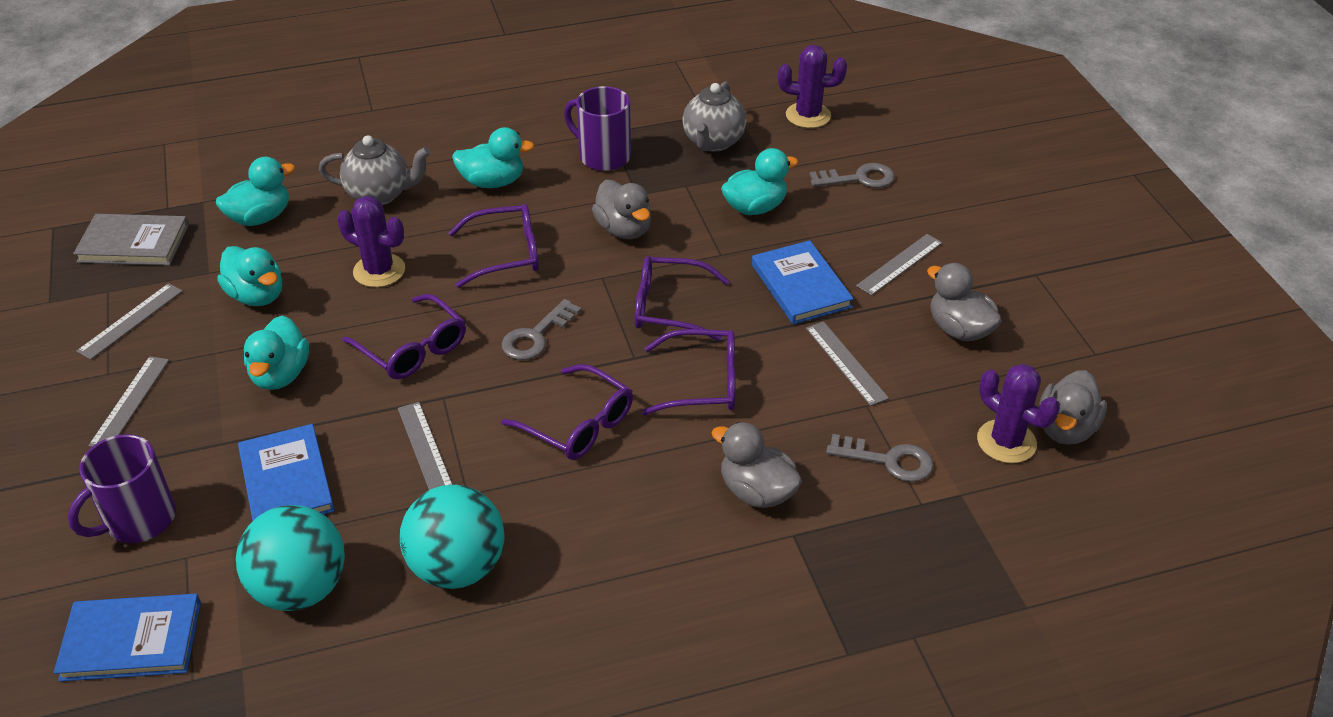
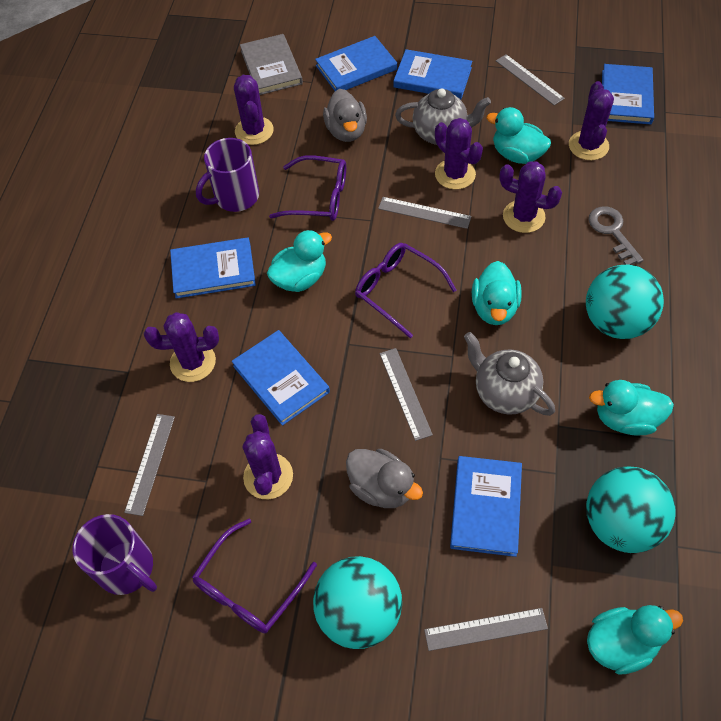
blue book: [54,594,201,682] [238,424,335,521] [752,240,854,324] = 3 -> [170,237,256,298] [232,330,330,426] [315,36,397,91] [394,49,472,99] [450,456,522,557] [602,64,654,124] = 6
grey duck: [592,180,651,239] [712,422,802,508] [927,263,1002,341] [1039,370,1107,445] = 4 -> [323,89,367,142] [346,449,423,508] = 2
grey key: [502,299,582,360] [809,163,895,188] [826,434,933,482] = 3 -> [588,206,643,265] = 1
purple cactus: [337,196,405,287] [778,45,847,128] [977,364,1060,463] = 3 -> [144,312,219,382] [234,75,274,145] [243,414,293,499] [435,118,483,190] [499,161,562,233] [569,81,614,160] = 6
purple glasses: [342,294,466,379] [448,204,539,288] [501,364,633,460] [635,256,729,341] [642,329,736,415] = 5 -> [192,519,317,633] [269,155,346,221] [355,243,456,338] = 3
turquoise ball: [236,505,345,611] [400,485,504,589] = 2 -> [313,556,402,649] [586,264,664,339] [586,467,676,553] = 3

